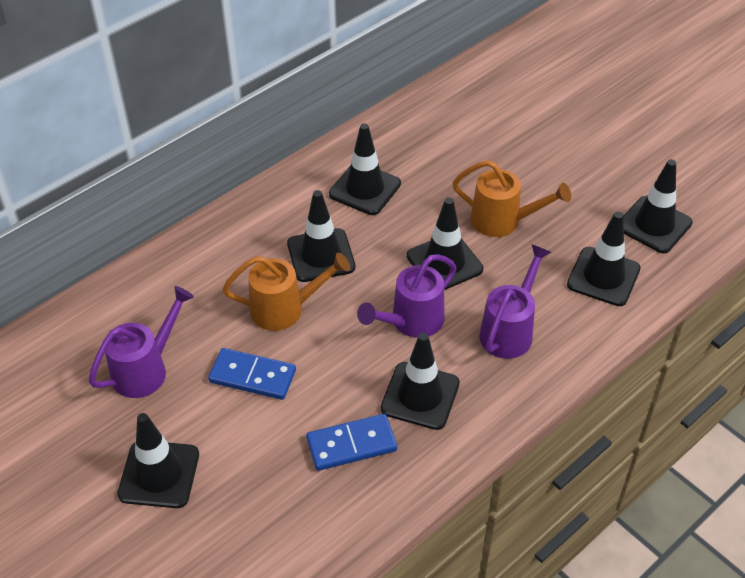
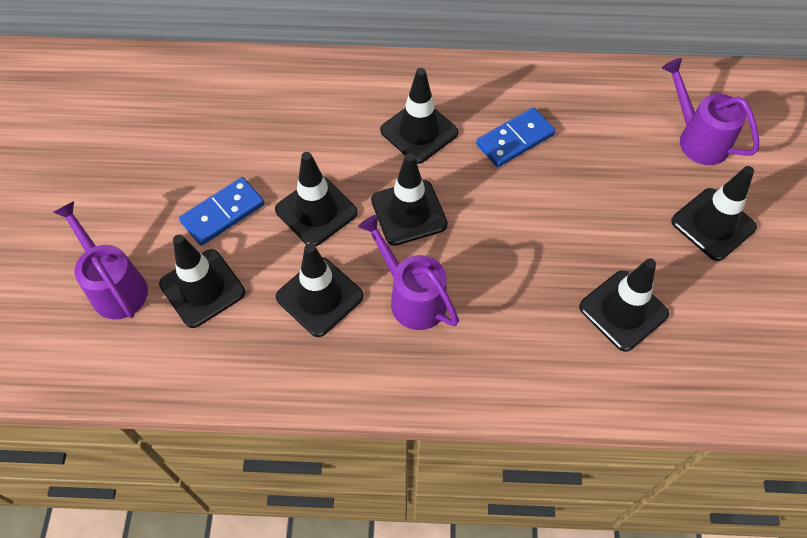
orange watering can: [223,253,350,331] [453,160,571,237] = 2 -> none = 0

